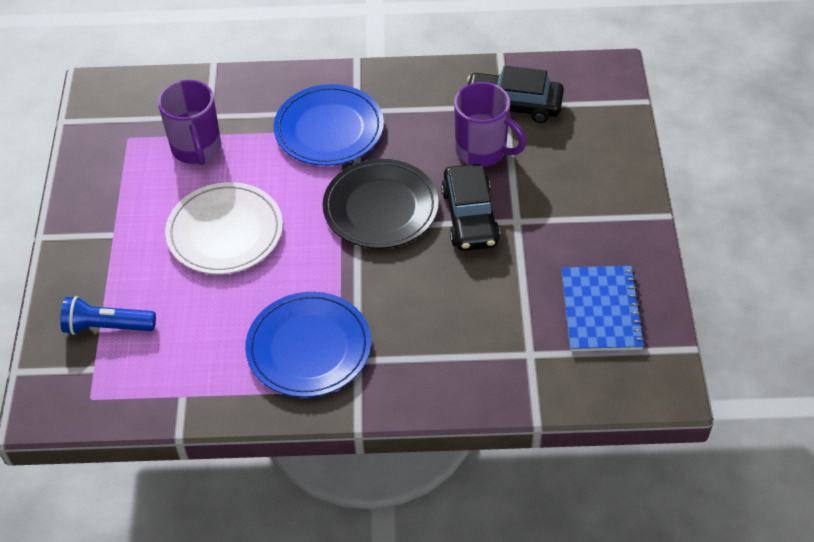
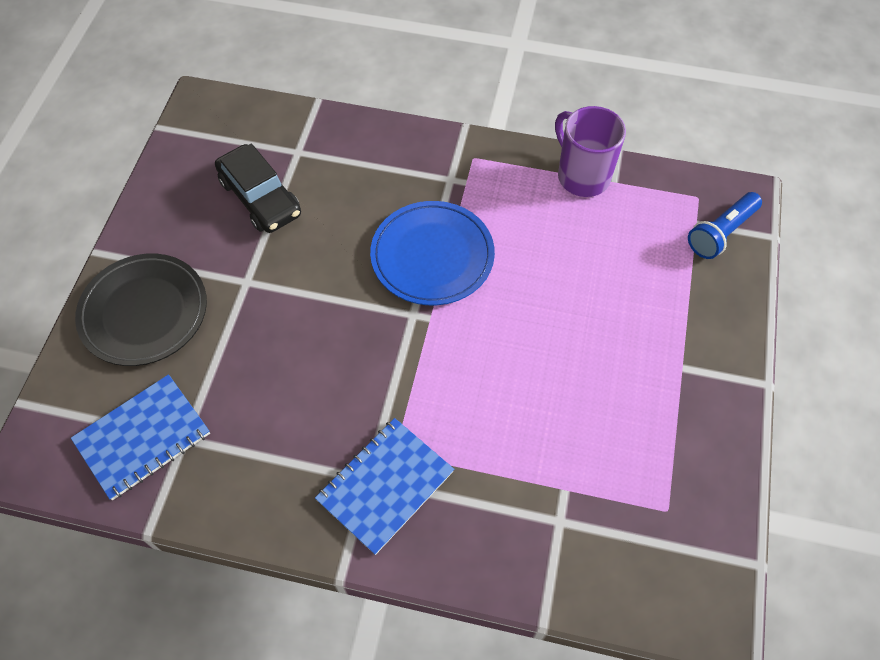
black car: [441,164,500,251] [467,66,564,123] = 2 -> [215,143,301,233] = 1
blue notebook: [561,266,645,352] = 1 -> [71,374,210,500] [315,418,454,555] = 2
blue plate: [245,292,371,397] [274,84,384,166] = 2 -> [370,201,495,305] = 1
purple mug: [158,80,221,165] [454,82,526,167] = 2 -> [555,106,626,197] = 1
white plate: [165,182,283,274] = 1 -> none = 0

